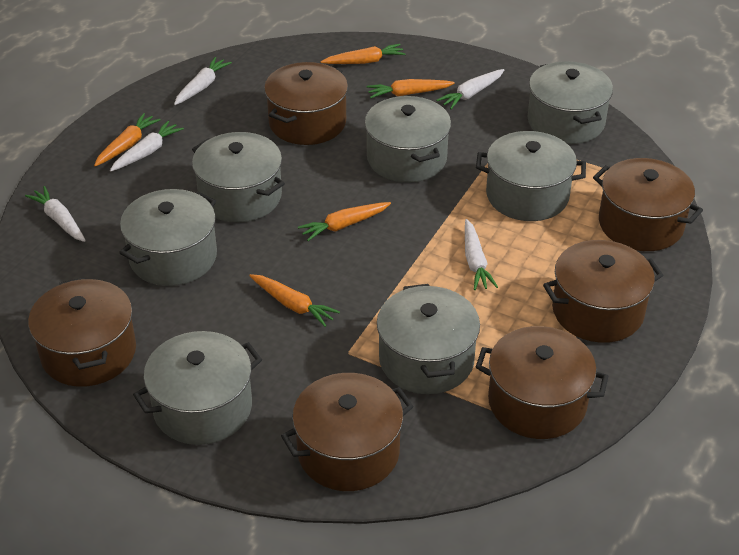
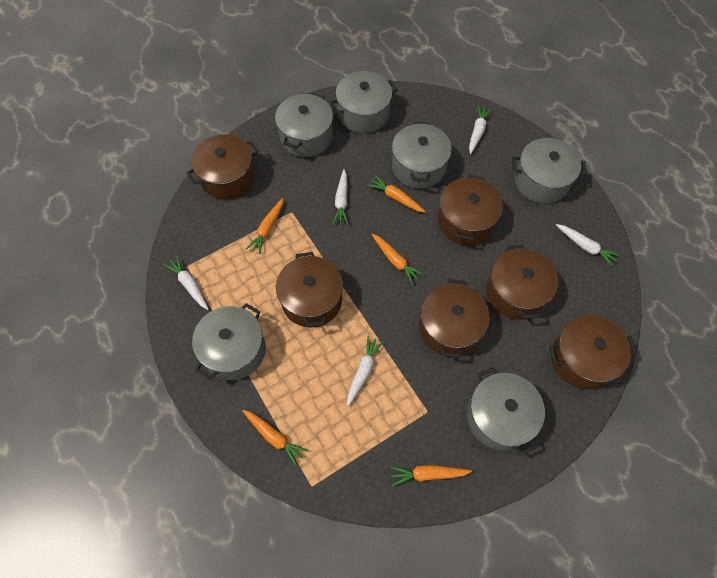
grey pot: [119,189,217,286] [133,331,262,445] [192,132,285,222] [365,96,451,183] [377,284,480,394] [476,131,586,221] [528,61,613,144] = 7 -> [192,303,266,380] [275,93,333,157] [330,71,398,133] [392,122,452,189] [467,367,545,456] [512,138,587,204] = 6

